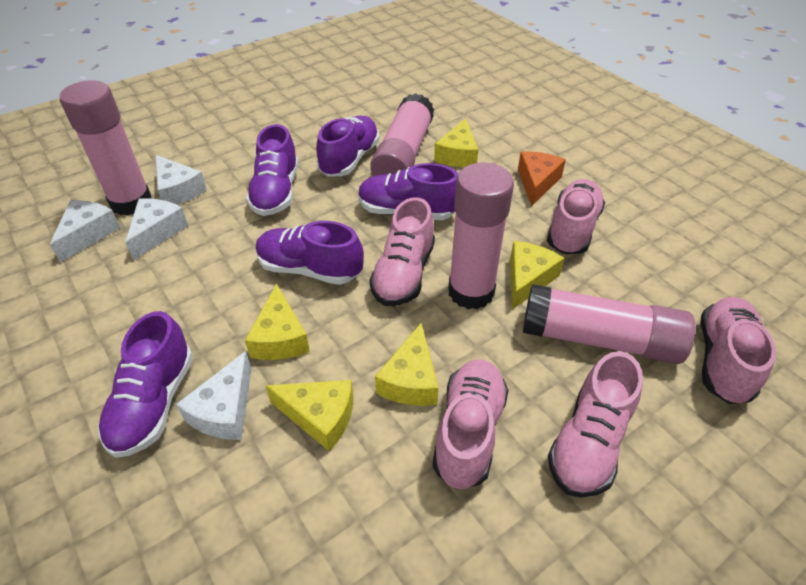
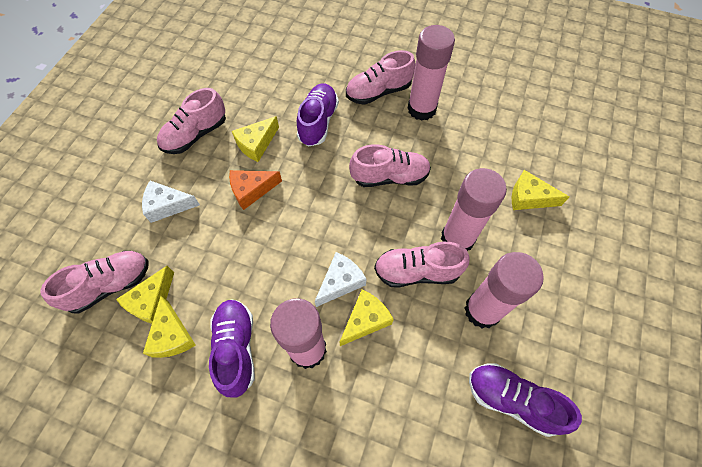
purple shoe: [98,311,193,458] [246,124,299,216] [256,221,364,285] [316,116,379,177] [358,163,458,220] = 5 -> [209,299,255,398] [297,83,339,146] [469,364,582,437] = 3
white cheese: [50,200,120,262] [125,198,188,260] [155,155,207,205] [176,351,252,440] = 4 -> [142,181,200,223] [315,252,366,307] = 2

